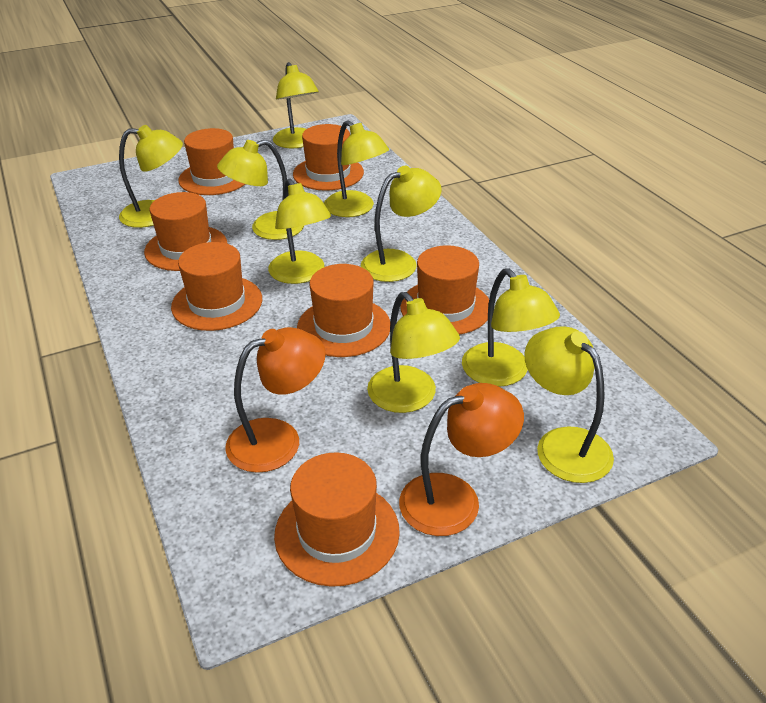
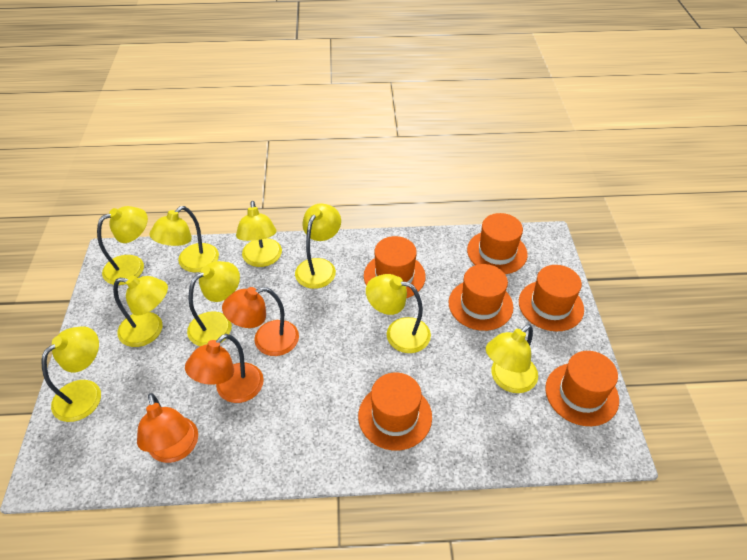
orange hat: [144,192,228,271] [171,242,262,331] [178,128,245,195] [274,452,400,587] [293,124,364,191] [297,264,391,357] [400,245,489,335] = 7 -> [358,372,432,450] [364,236,426,298] [448,264,513,331] [467,213,528,274] [519,265,584,331] [545,351,619,426] = 6
orange lamp: [225,327,326,473] [399,383,524,536] = 2 -> [137,393,198,463] [185,334,264,403] [222,287,299,356] = 3

